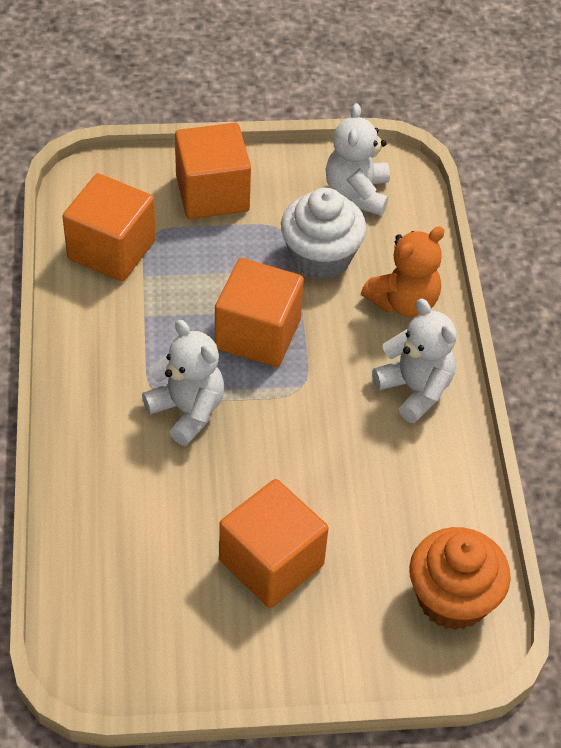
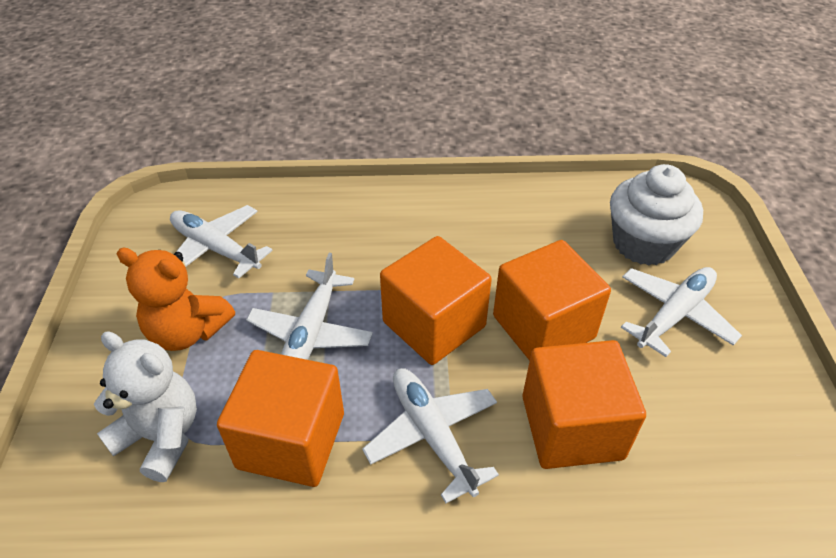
orange cupcake: [409,527,511,630] = 1 -> none = 0
white plane: none = 0 -> [170,205,273,278] [246,253,373,360] [362,368,499,503] [621,267,742,357] = 4
white teddy bear: [142,320,224,446] [326,103,390,216] [372,299,457,423] = 3 -> [94,331,197,482] = 1

